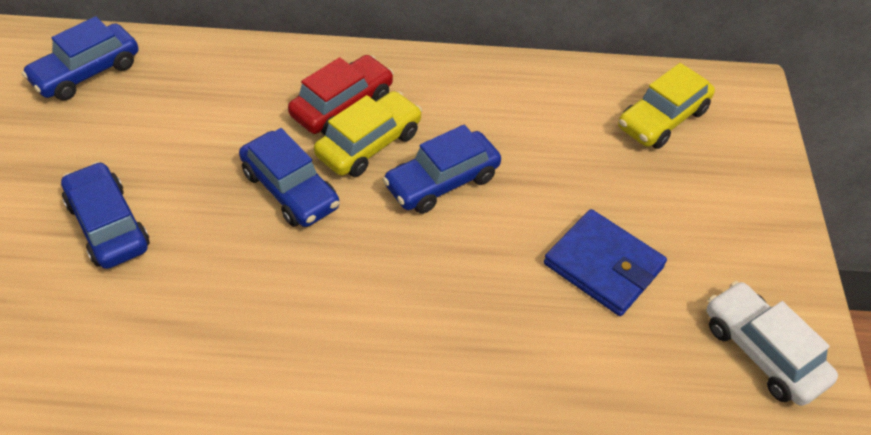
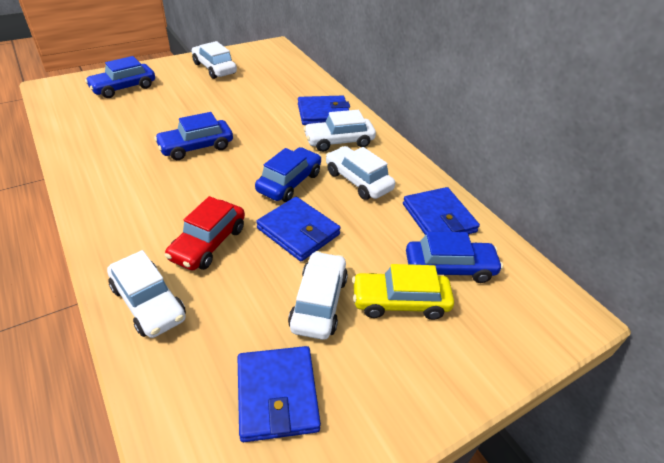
blue wallet: [544,209,667,316] = 1 -> [237,346,321,442] [256,197,341,261] [298,95,350,125] [403,187,480,235] = 4
white car: [707,281,838,406] = 1 -> [107,250,186,338] [192,41,237,79] [288,251,348,340] [303,110,376,152] [326,146,395,200] = 5
yellow car: [314,91,422,177] [618,63,715,149] = 2 -> [352,264,454,320] = 1

